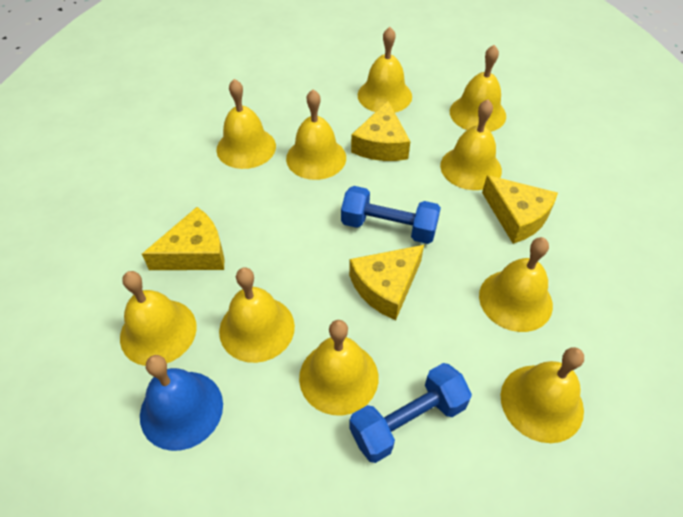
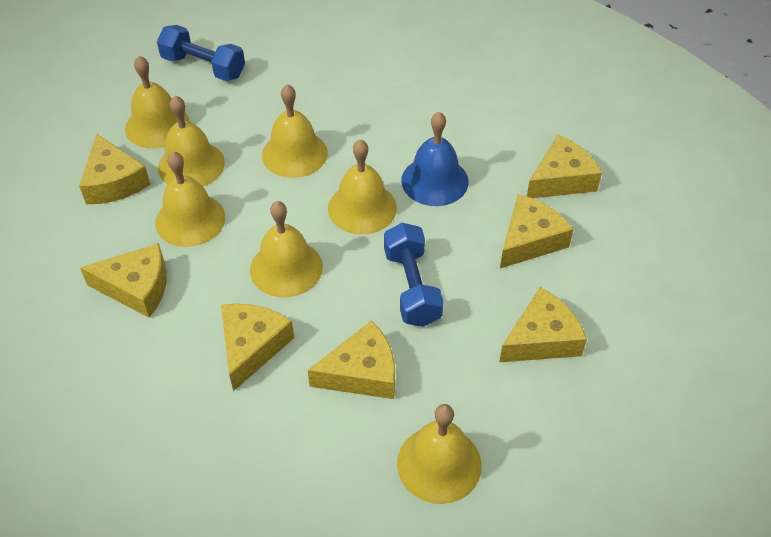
yellow bell: [120,271,197,366] [217,79,276,169] [219,267,295,363] [286,89,346,180] [299,320,379,416] [358,27,412,113] [440,99,502,190] [450,45,506,132] [479,237,553,332] [501,347,584,443] = 10 -> [125,56,190,149] [155,151,225,247] [158,96,225,187] [250,201,323,297] [262,84,328,178] [328,139,397,235] [397,404,482,504] = 7
yellow cheese: [142,207,224,270] [349,245,424,320] [351,101,410,161] [482,175,558,244] = 4 -> [79,134,150,204] [80,243,167,318] [221,304,294,391] [308,320,395,399] [499,287,587,362] [500,194,574,268] [527,135,602,198] = 7

